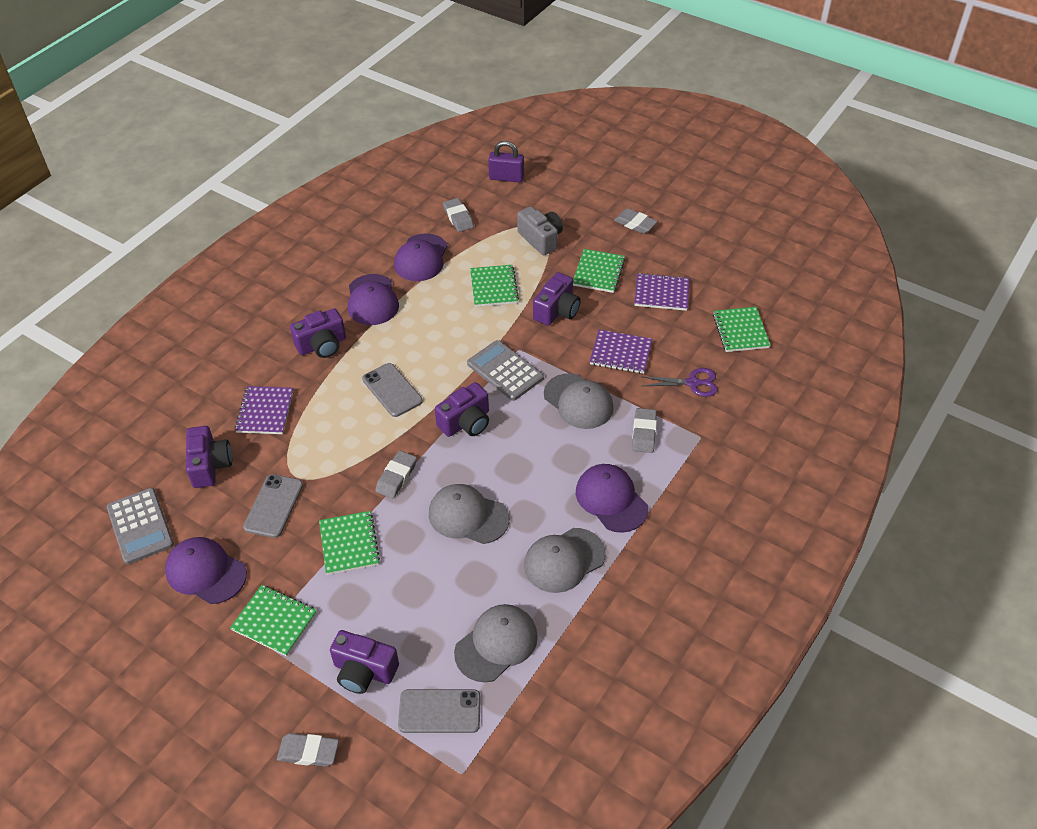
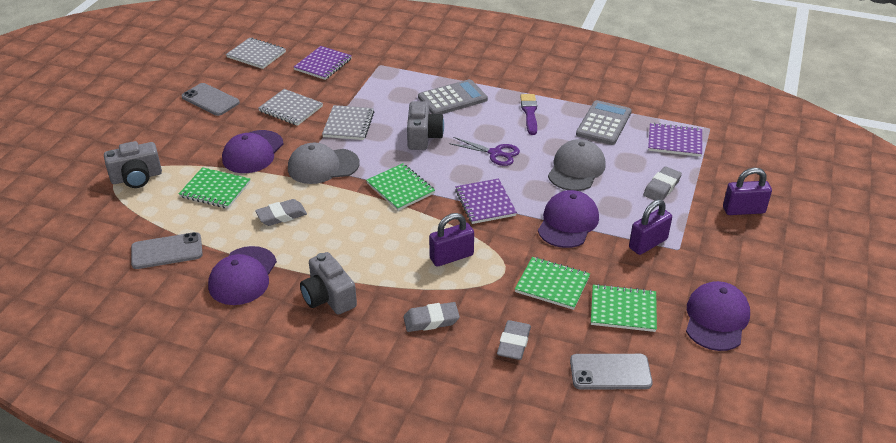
green notebook: [230,585,317,656] [319,511,380,575] [470,265,519,307] [573,249,625,293] [713,307,771,352] = 5 -> [179,167,250,209] [366,163,435,211] [515,257,590,310] [591,284,657,332] = 4
grey camera: [517,206,563,255] = 1 -> [104,141,162,188] [300,252,357,315] [407,101,444,150] = 3
grey cap: [429,484,510,544] [454,604,538,682] [524,528,606,593] [544,373,614,429] = 4 -> [288,143,360,184] [548,139,606,191] = 2
grey eraser: [277,733,339,767] [375,451,417,499] [443,198,474,232] [614,208,658,234] [632,408,657,453] = 5 -> [255,199,307,226] [403,302,460,332] [497,320,531,360] [643,167,682,200] = 4
grey notebook: none = 0 -> [226,38,286,69] [258,89,323,126] [322,105,374,140] = 3
purple brush: none = 0 -> [520,94,537,135] = 1
purple camera: [186,426,232,488] [290,308,346,358] [330,630,399,694] [435,382,489,437] [533,272,581,326] = 5 -> none = 0
purple padlock: [488,141,524,182] = 1 -> [429,213,474,267] [629,199,672,255] [723,168,772,215] = 3

